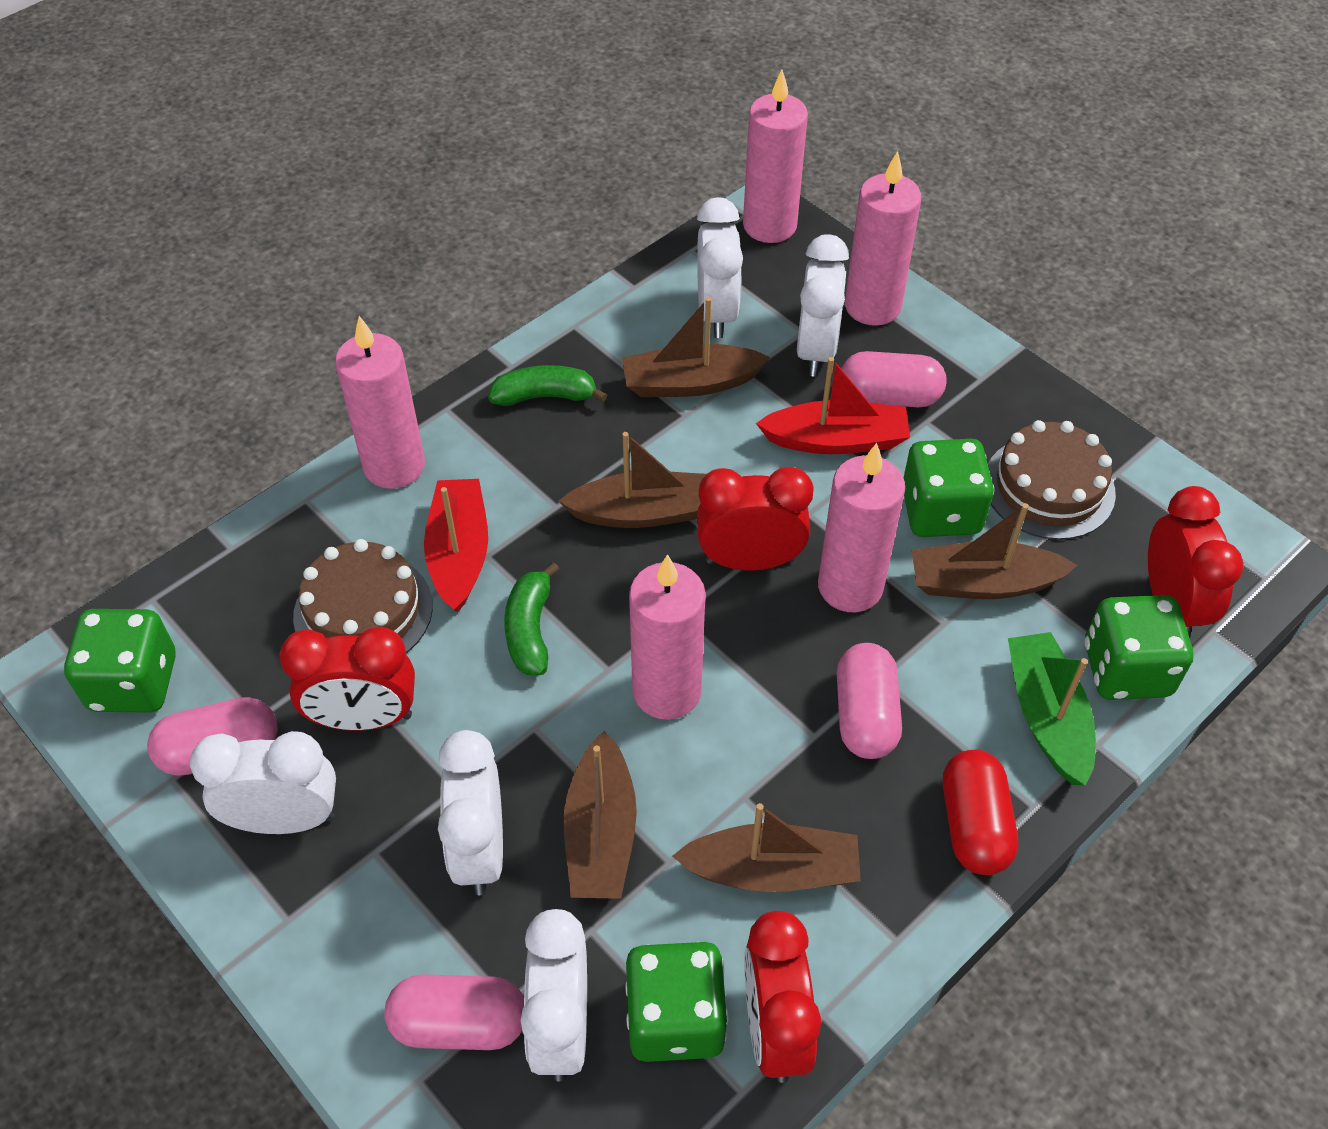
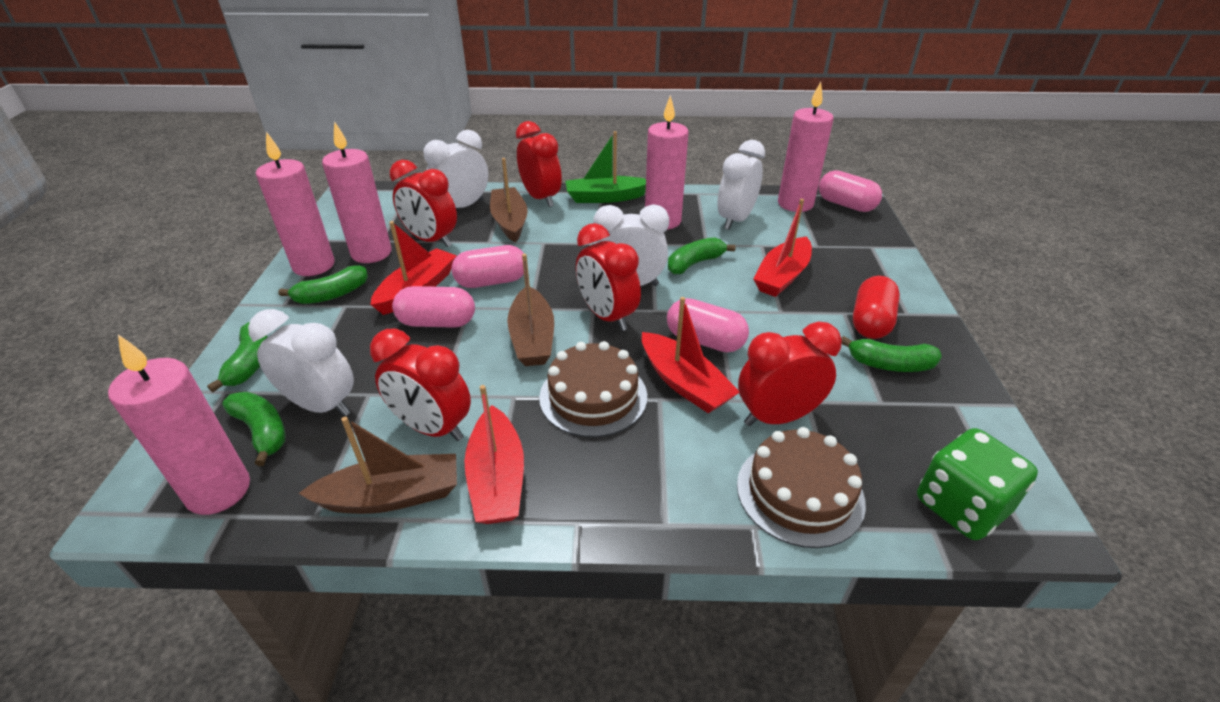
brown boat: [558,432,706,528] [564,731,637,899] [622,297,770,397] [672,803,861,892] [912,503,1077,599] = 5 -> [298,417,457,514] [490,158,528,243] [507,254,554,366] = 3
green banana: [488,365,607,406] [504,562,559,675] = 2 -> [207,322,268,392] [222,392,285,466] [278,265,368,304] [668,237,736,274] [841,336,942,372] = 5
green dice: [64,609,176,713] [625,942,728,1062] [904,439,994,537] [1085,595,1193,700] = 4 -> [917,428,1038,540] = 1
red boat: [424,479,488,613] [756,357,910,454] = 2 -> [370,221,457,315] [464,385,524,524] [642,297,739,413] [753,199,812,297] = 4
red clock: [280,627,415,731] [697,467,814,571] [744,911,821,1083] [1148,486,1243,638] = 4 -> [370,329,471,441] [390,160,457,247] [516,121,562,207] [576,223,641,331] [738,321,842,426] = 5
white clock: [190,731,336,834] [438,730,503,895] [520,909,587,1082] [697,197,743,338] [797,234,849,377] = 5 -> [248,309,354,417] [423,130,488,208] [593,204,669,286] [717,140,765,230] = 4

